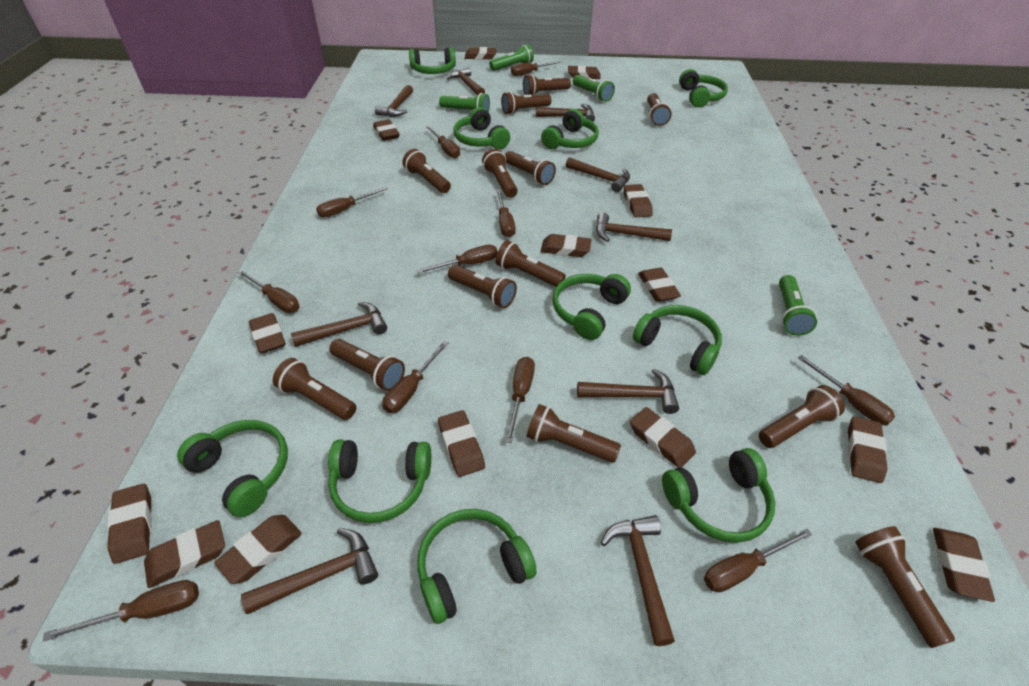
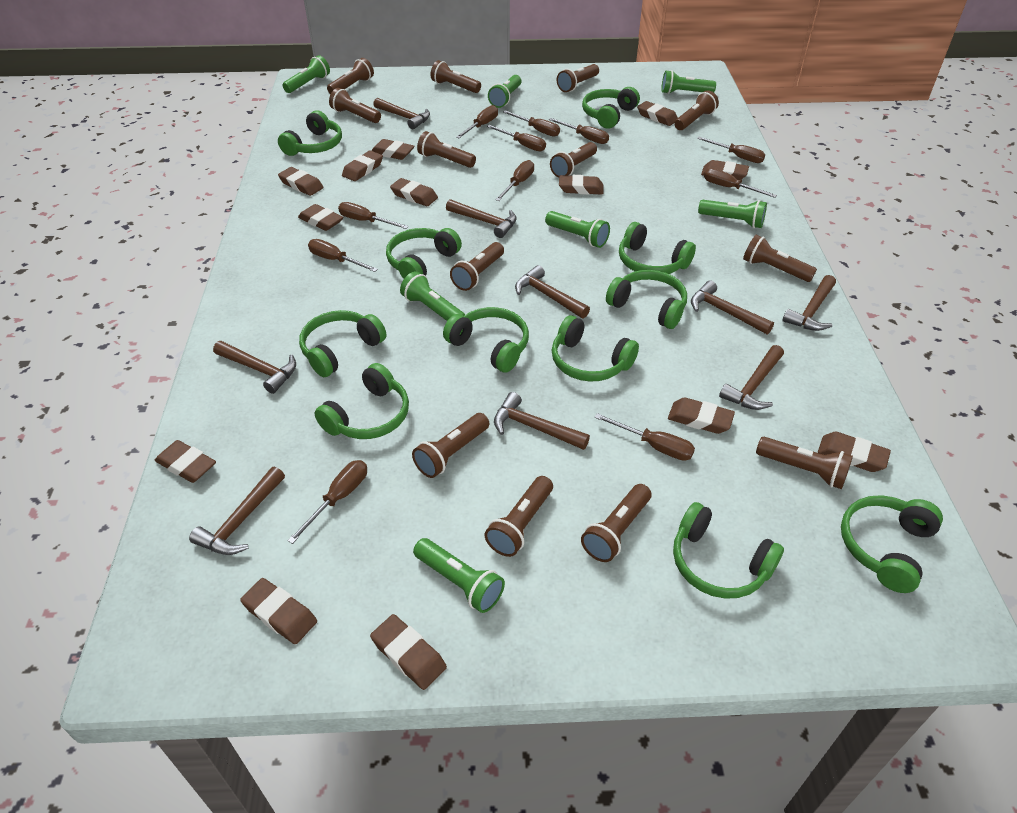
brown eraser: [107,484,152,564] [144,520,225,588] [214,515,302,584] [249,313,286,353] [373,119,400,141] [438,410,485,477] [465,47,496,60] [541,234,592,257] [568,65,601,79] [624,184,653,217] [630,407,696,468] [638,268,681,302] [848,416,887,483] [933,528,995,602] = 14 -> [155,440,216,483] [240,578,317,644] [278,167,323,196] [298,204,343,231] [342,150,383,181] [370,614,447,690] [371,139,415,160] [390,178,438,206] [559,175,604,195] [637,101,678,126] [668,397,735,434] [701,160,749,180] [818,432,891,472] = 13
green flashlight: [439,93,490,112] [489,44,534,71] [573,75,615,102] [779,275,817,336] = 4 -> [282,55,330,93] [400,271,465,321] [413,538,505,613] [488,75,522,108] [545,211,610,248] [661,70,716,94] [698,200,767,228] = 7
green headphones: [177,420,288,517] [328,440,431,523] [409,47,456,74] [417,509,537,624] [454,107,510,149] [541,109,599,149] [552,274,631,340] [633,305,722,375] [662,448,775,543] [679,69,728,107] = 10 -> [278,110,342,156] [299,310,386,377] [314,363,409,439] [386,228,462,279] [443,307,529,373] [552,315,639,382] [582,87,640,129] [606,270,687,329] [619,222,696,274] [673,502,784,599] [841,495,943,593] = 11

